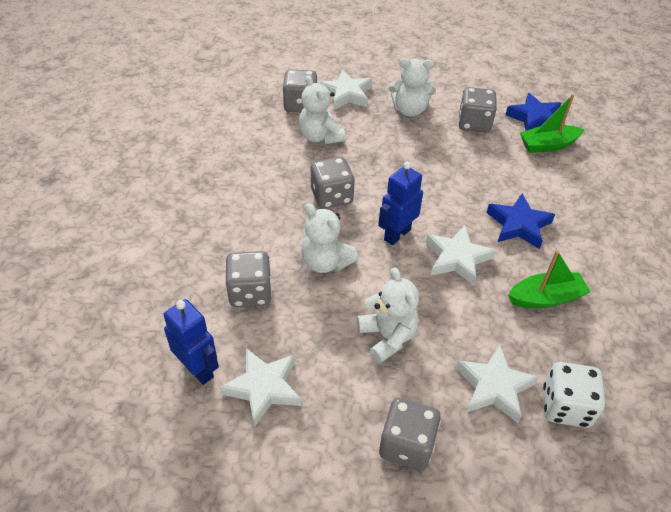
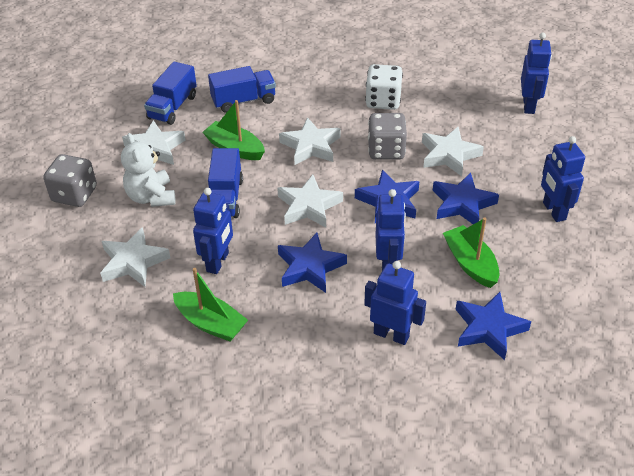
blue robot: [164,299,219,385] [378,162,423,245] = 2 -> [193,188,233,274] [364,261,426,345] [376,189,406,271] [521,33,552,114] [541,136,585,222] = 5
blue star: [486,193,555,249] [505,93,561,131] = 2 -> [278,233,347,293] [355,170,419,223] [433,173,499,224] [455,292,531,360] = 4
blue truck: none = 0 -> [144,62,197,125] [208,66,276,113] [208,148,243,218] = 3
green boat: [508,250,590,308] [520,94,585,153] = 2 -> [173,268,248,341] [202,100,265,160] [443,218,499,288] = 3
grey dice: [226,251,272,307] [282,70,318,112] [311,157,355,209] [379,398,441,471] [458,87,497,132] = 5 -> [43,154,97,207] [368,113,407,160] = 2
white star: [219,348,301,427] [319,70,372,110] [426,225,496,286] [456,345,539,423] = 4 -> [100,227,170,287] [122,120,186,165] [277,175,343,228] [279,117,340,165] [422,127,484,176] = 5
white teddy bear: [299,76,345,144] [301,203,359,273] [357,268,419,363] [389,58,436,117] = 4 -> [121,133,176,207] = 1

